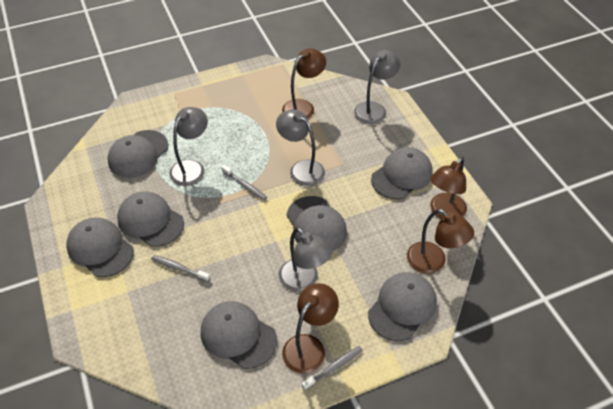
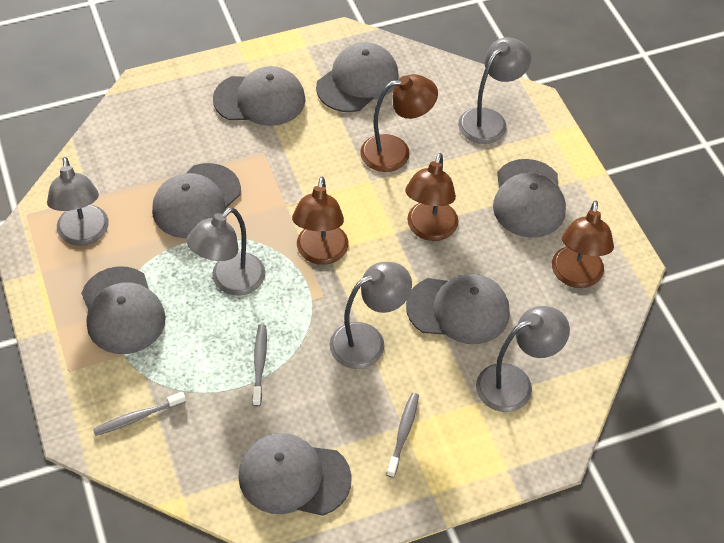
grey lamp: [169,107,208,186] [276,109,325,186] [279,227,333,292] [354,50,400,124] = 4 -> [47,157,109,246] [187,207,265,295] [330,262,412,369] [458,37,531,144] [476,306,570,412] = 5

